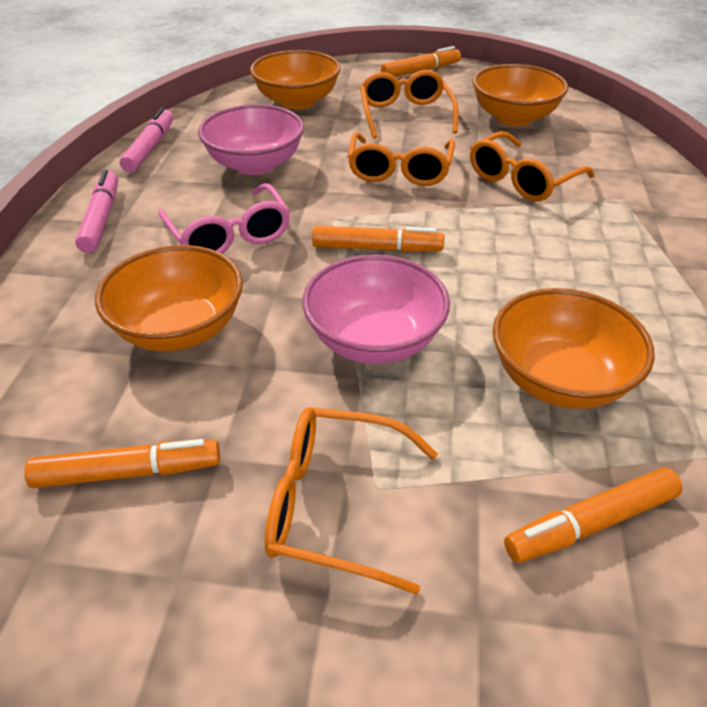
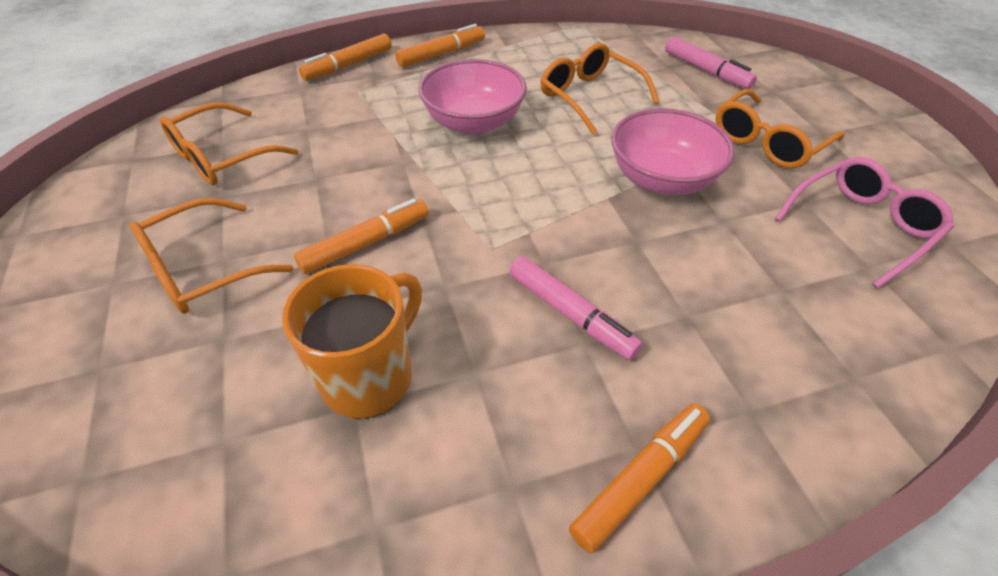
orange bowl: [95,245,243,351] [250,50,341,110] [472,64,568,126] [493,288,655,409] = 4 -> none = 0
orange mug: none = 0 -> [282,264,422,419] = 1

